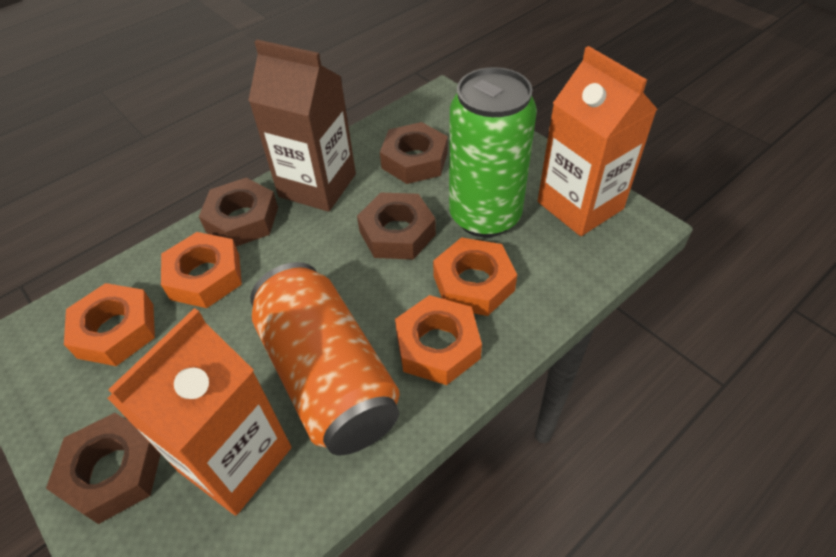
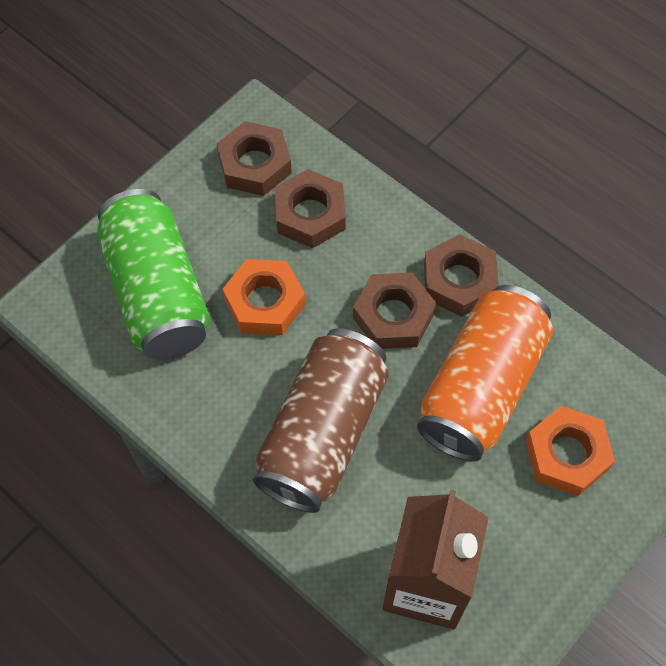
brown can: none = 0 -> [253,328,389,513] = 1
orange carton: [107,308,291,515] [538,46,657,236] = 2 -> none = 0
orange nut: [64,283,155,366] [161,232,242,308] [395,295,482,385] [433,237,517,316] = 4 -> [223,259,305,335] [526,406,615,496] = 2

